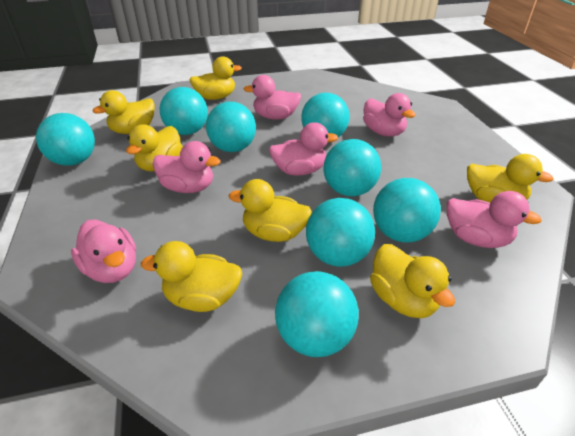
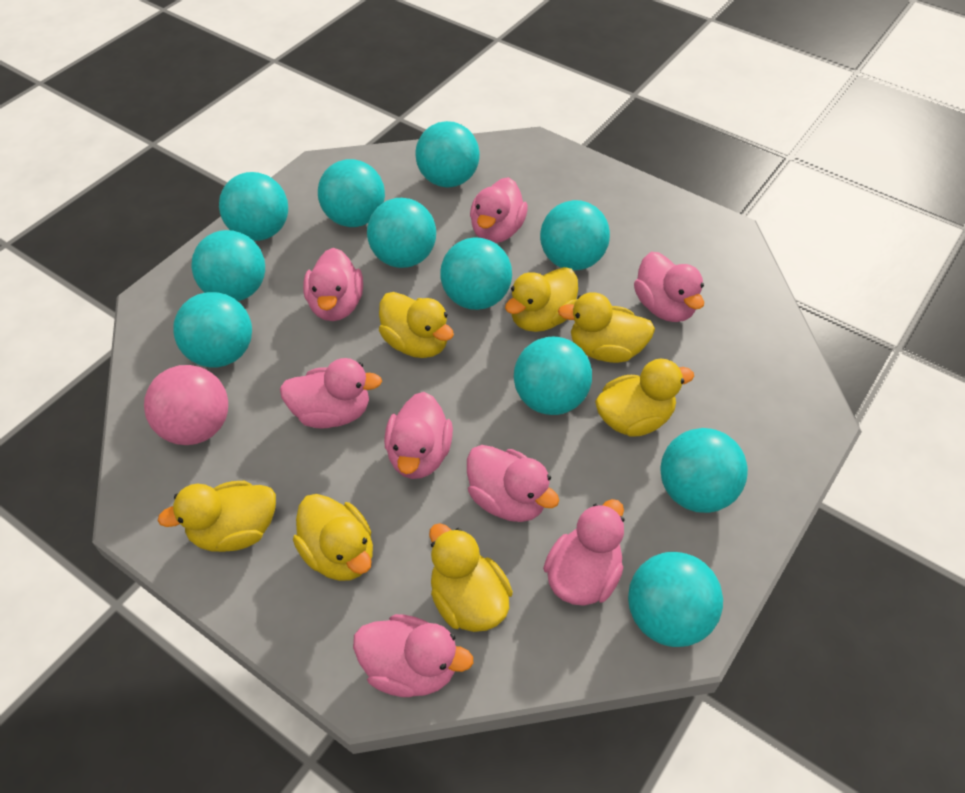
pink ball: none = 0 -> [144,365,228,445] = 1
pink duck: [71,219,136,283] [153,141,221,193] [243,75,301,120] [269,122,338,176] [363,93,416,136] [447,191,542,248] = 6 -> [280,358,382,429] [303,248,363,321] [353,614,473,697] [384,392,453,479] [467,445,559,522] [470,177,528,243] [543,499,624,606] [634,252,704,322] = 8
turquoise ball: [36,113,95,166] [159,87,208,135] [206,102,256,152] [275,271,359,357] [301,93,350,138] [306,198,375,267] [323,139,381,196] [373,178,441,242] = 8 -> [173,292,252,368] [191,230,265,301] [219,172,288,241] [318,159,385,227] [367,198,436,268] [415,121,480,188] [440,237,512,310] [514,337,592,415] [540,200,610,270] [628,552,723,647] [660,428,748,513] = 11

